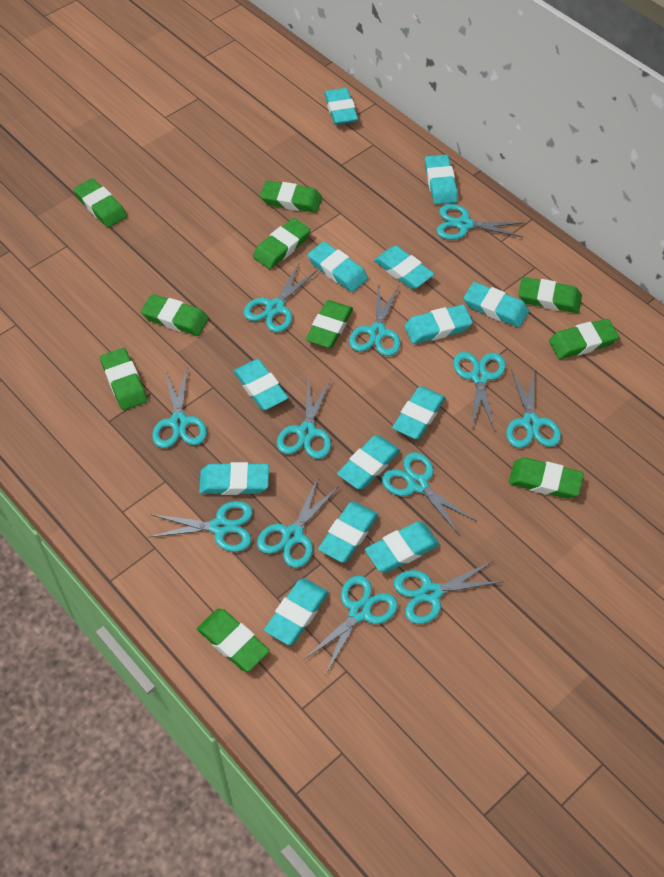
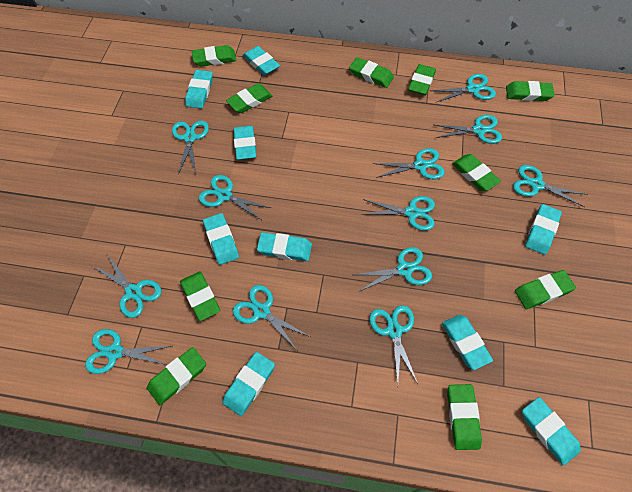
turquoise eraser: [199,462,269,495] [233,359,288,410] [264,578,329,645] [308,242,368,292] [318,502,378,563] [324,88,358,125] [337,435,400,489] [365,522,440,573] [374,246,434,289] [392,386,445,439] [404,305,473,344] [425,155,458,205] [464,282,529,328] = 13 -> [185,70,213,109] [203,213,239,265] [222,352,275,416] [233,126,256,160] [243,46,280,75] [257,232,312,261] [442,315,493,370] [522,397,581,466] [525,204,562,255] = 9

